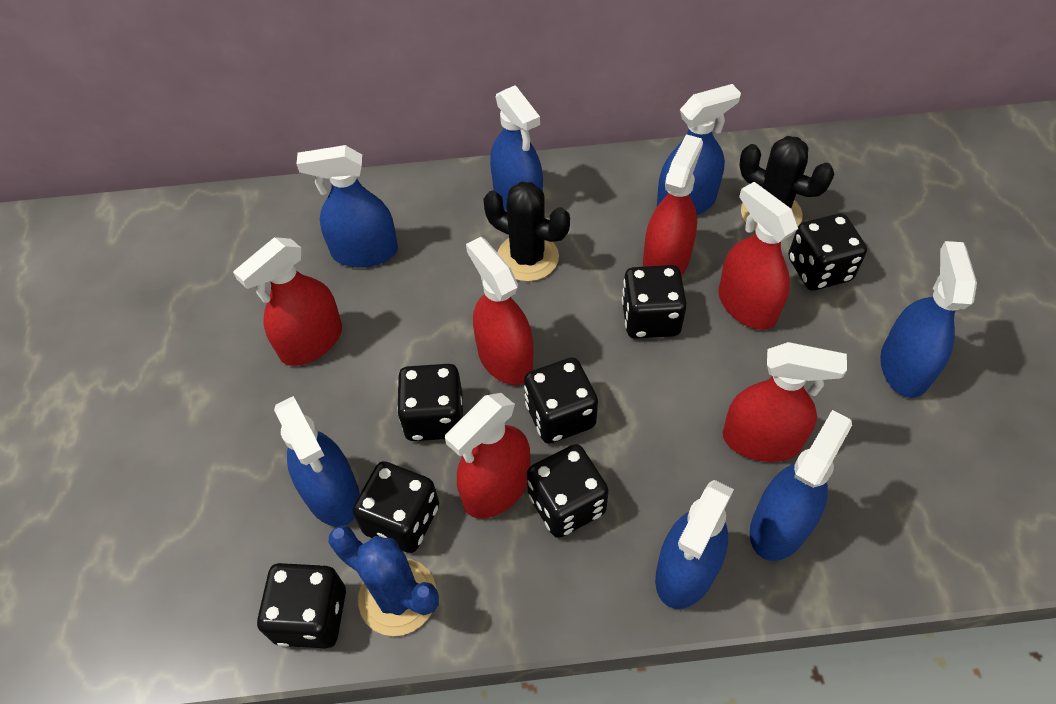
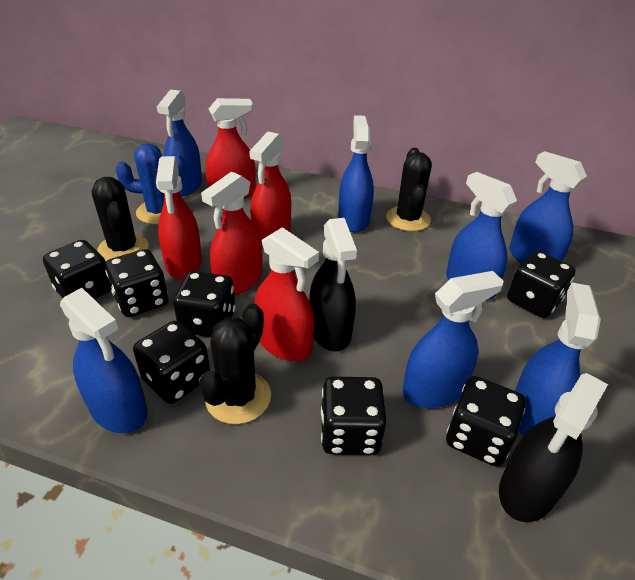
black cactus: [483,182,570,282] [739,136,834,231] = 2 -> [92,177,149,261] [199,303,271,424] [386,148,432,231] = 3
black spray bottle: none = 0 -> [309,218,357,351] [499,373,608,522] = 2
red spray bottle: [233,237,342,366] [445,393,530,519] [466,237,533,385] [643,134,703,276] [718,182,798,330] [723,342,847,462] = 6 -> [156,156,202,279] [201,171,262,295] [206,98,256,199] [249,131,291,247] [254,227,319,361] = 5

